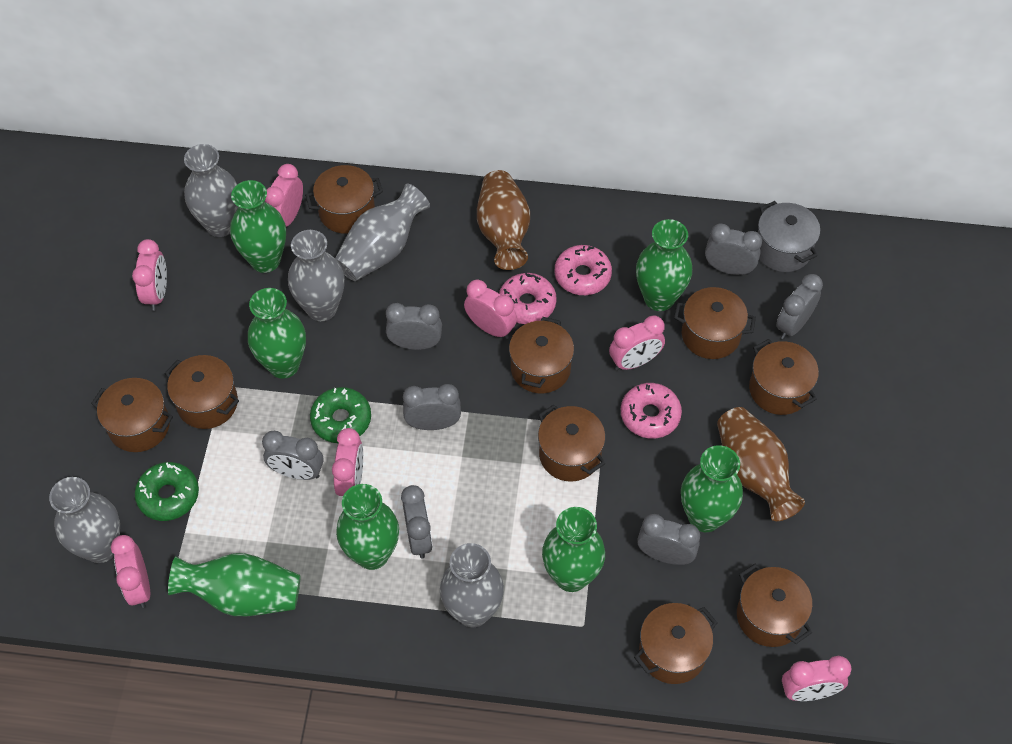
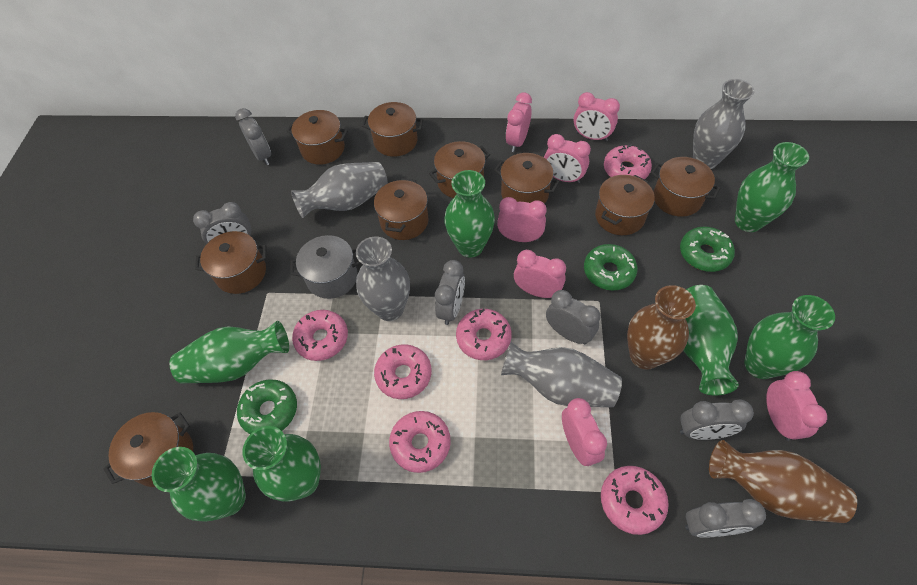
green donut: [135,462,199,521] [310,387,371,443] = 2 -> [237,380,297,434] [584,244,637,291] [680,227,735,272] = 3
grey clock: [262,431,324,480] [386,303,442,350] [401,485,433,558] [403,384,461,430] [637,514,700,565] [705,224,762,275] [776,274,823,339] = 7 -> [193,202,253,244] [235,108,271,165] [435,260,465,325] [546,290,601,345] [680,400,754,440] [685,499,766,538] = 6
grey vase: [49,477,120,563] [184,144,239,237] [288,230,345,321] [335,183,430,281] [440,543,504,627] = 5 -> [291,162,388,218] [356,237,410,321] [501,342,622,407] [693,79,754,169] = 4
pink donut: [499,272,556,324] [555,245,612,295] [621,383,682,438] = 3 -> [292,310,348,361] [374,344,432,399] [389,411,451,473] [456,309,512,360] [601,466,669,535] [604,145,652,179] = 6

